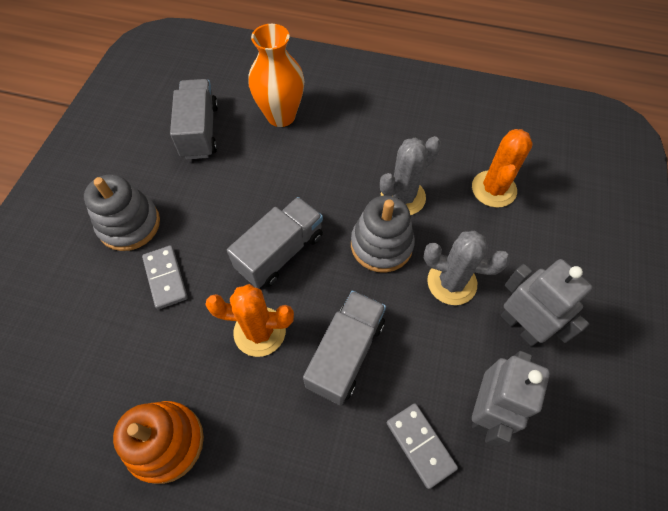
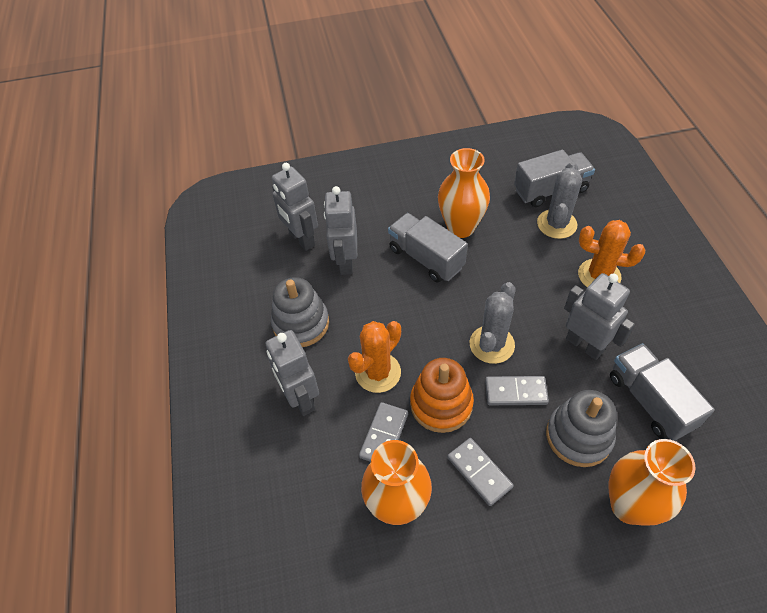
grey domino: [142,245,188,309] [387,403,458,489] = 2 -> [359,402,408,462] [447,438,514,506] [485,376,549,405] = 3
grey robot: [472,351,550,447] [501,259,593,346] = 2 -> [265,330,319,416] [272,163,318,251] [324,186,357,275] [564,273,635,360] = 4
orange vase: [249,24,304,127] = 1 -> [361,440,432,525] [438,148,490,238] [608,439,696,526] = 3

